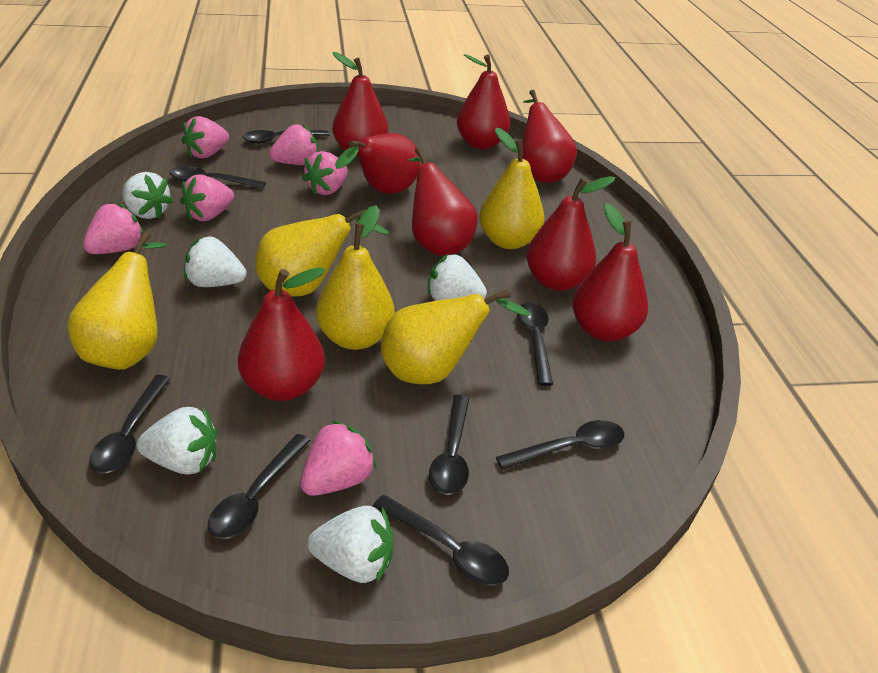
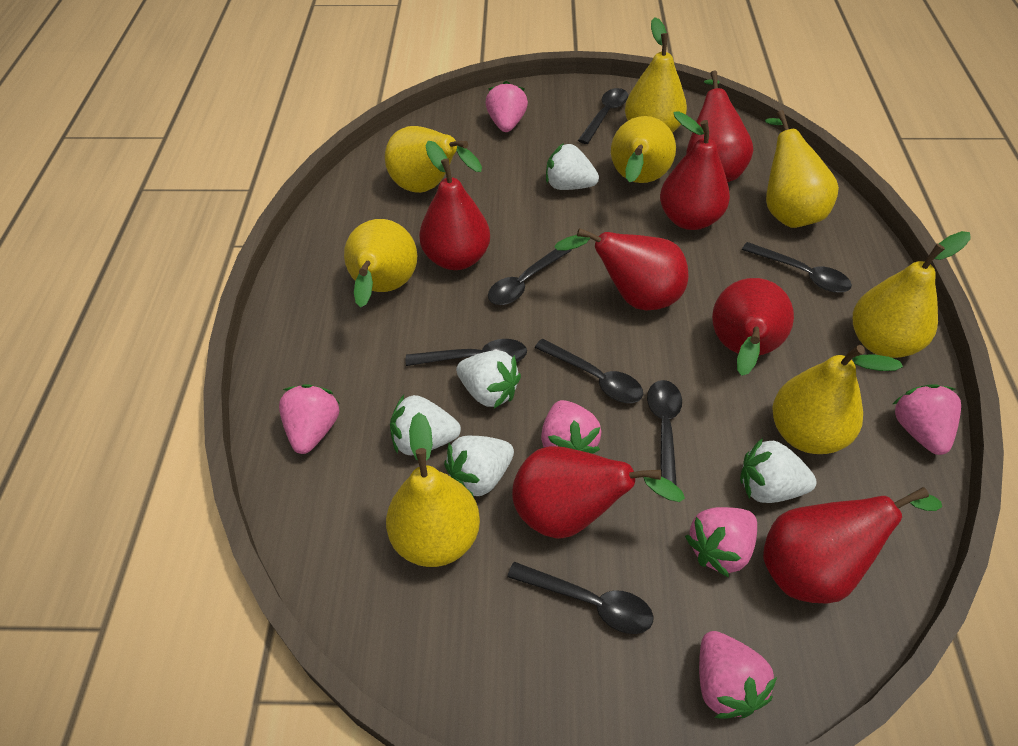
black spoon: [89,375,171,473] [169,166,266,188] [208,434,311,539] [243,130,329,144] [373,495,509,586] [429,395,469,495] [496,420,624,470] [517,302,553,386] = 8 -> [406,339,527,366] [488,249,572,305] [507,562,654,634] [535,339,643,403] [578,88,628,144] [647,380,682,486] [742,242,852,292] = 7
red pear: [238,267,325,401] [332,52,388,157] [335,133,420,194] [408,147,478,256] [457,54,510,149] [522,89,577,183] [526,176,615,291] [572,203,648,341] = 8 -> [419,141,490,270] [512,446,685,539] [554,228,689,310] [660,111,730,230] [686,70,753,182] [712,278,794,376] [763,487,942,603] = 7
yellow pear: [68,231,167,370] [255,209,389,297] [316,205,395,350] [381,289,531,384] [479,128,544,249] = 5 -> [344,219,417,307] [385,126,482,193] [386,412,480,567] [611,116,676,183] [625,17,687,133] [765,110,839,228] [772,345,903,454] [853,231,971,358] = 8

